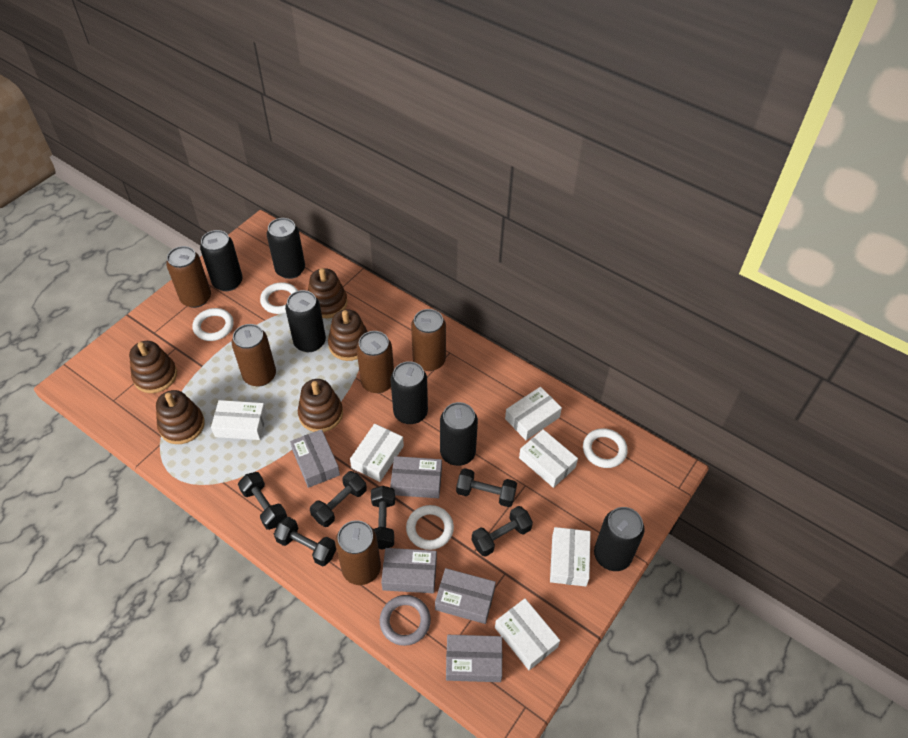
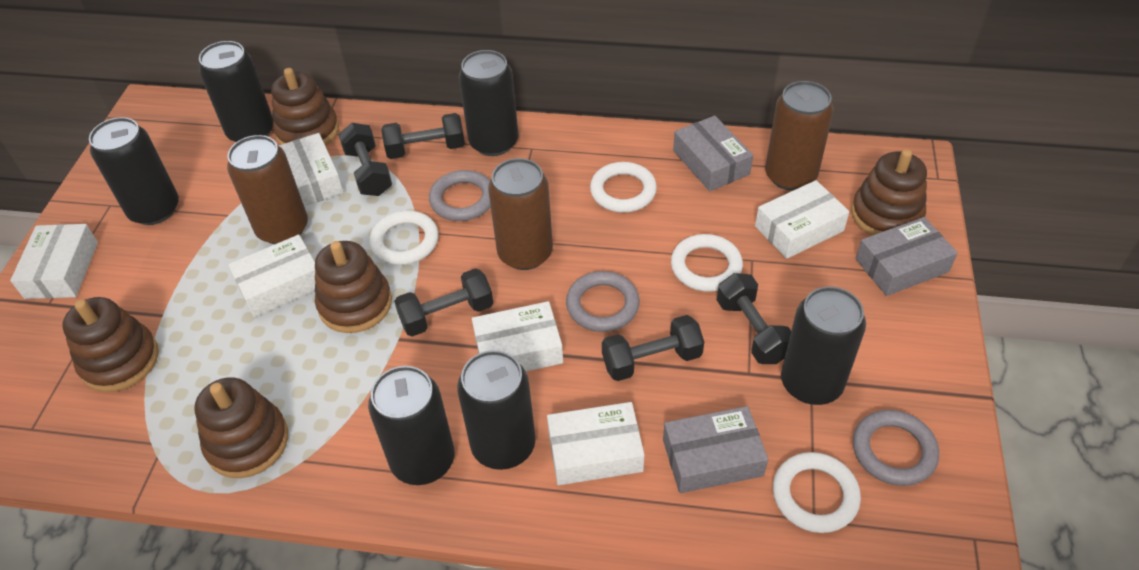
black dumbbell: [238,472,287,530] [274,517,336,566] [310,471,367,527] [371,486,395,550] [456,468,517,507] [472,506,533,557] = 6 -> [339,123,392,196] [381,113,465,159] [394,268,493,337] [602,315,704,381] [717,273,791,364] = 5
brown can: [166,246,211,308] [232,324,276,387] [335,520,381,585] [356,331,394,393] [411,309,446,371] = 5 -> [227,135,308,244] [488,158,553,270] [765,81,834,191] = 3
grey box: [290,429,340,488] [381,548,437,593] [390,456,442,498] [435,568,496,624] [446,635,502,682] = 5 -> [663,406,768,493] [673,115,753,191] [856,217,958,296] = 3
grey ring: [380,595,431,646] = 1 -> [429,170,491,221] [566,271,640,332] [853,410,939,486] = 3

